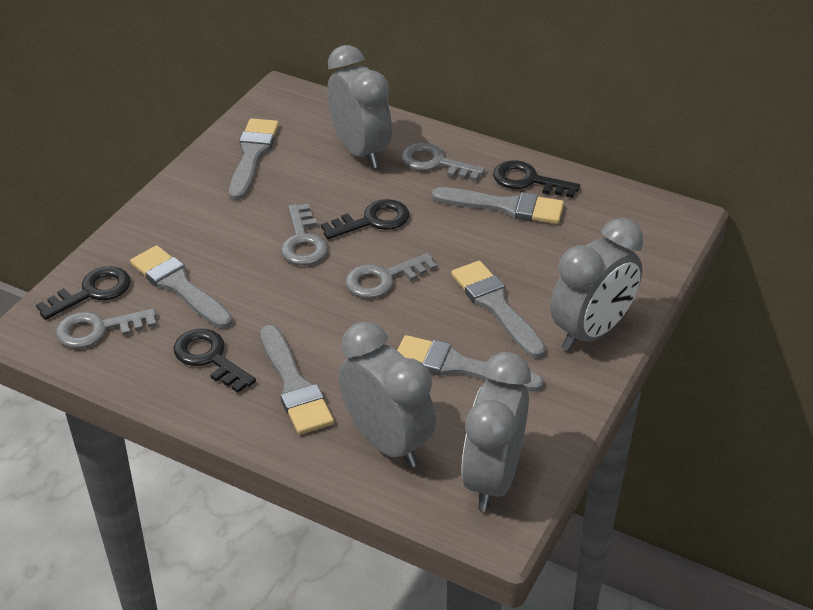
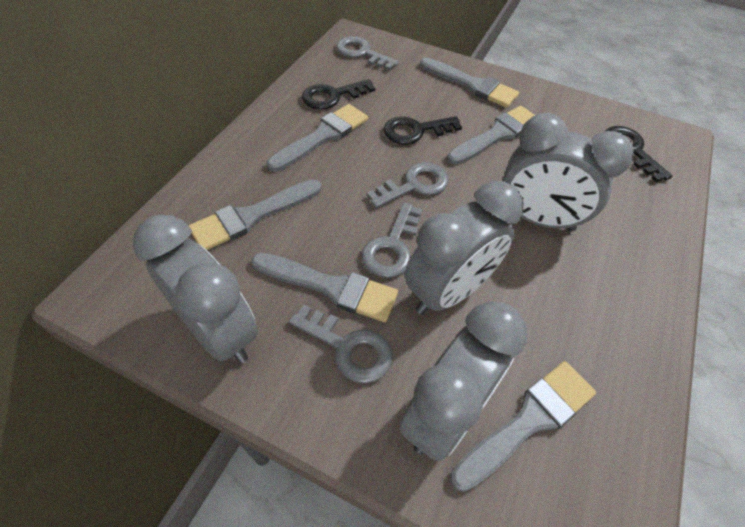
black key: [36,266,131,320] [174,329,256,393] [321,199,409,239] [493,160,580,198] = 4 -> [302,79,375,110] [383,116,462,145] [605,126,673,182] = 3

